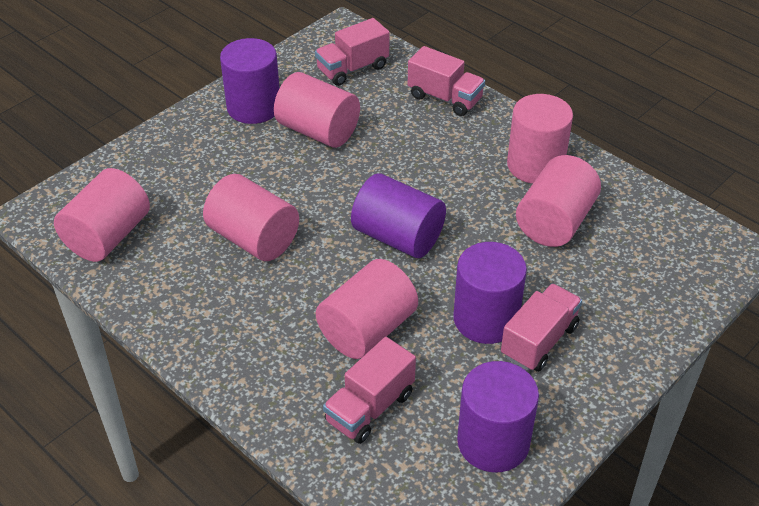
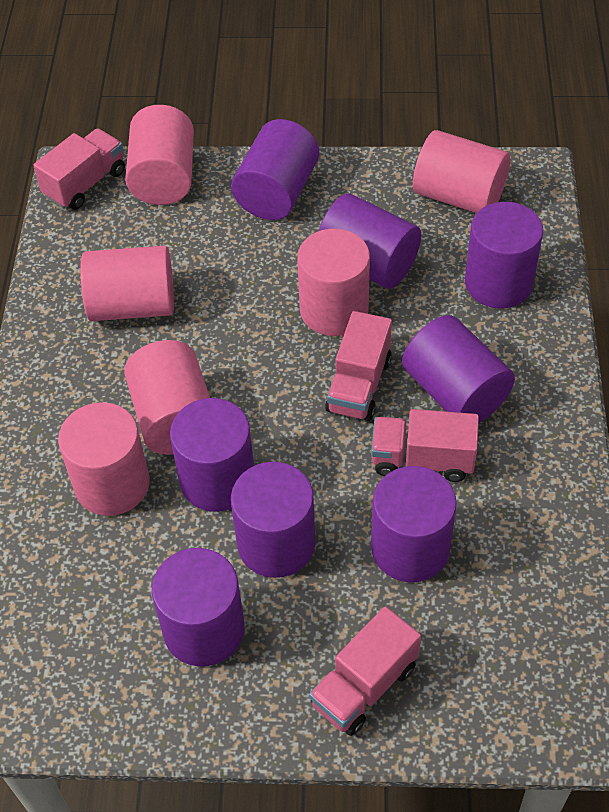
purple cylinder: [220,38,280,124] [351,173,446,258] [453,242,527,344] [457,361,539,472] = 4 -> [152,548,244,666] [170,398,254,512] [231,119,319,220] [231,462,315,578] [319,193,421,289] [371,466,457,583] [402,315,515,423] [465,202,543,308] = 8

